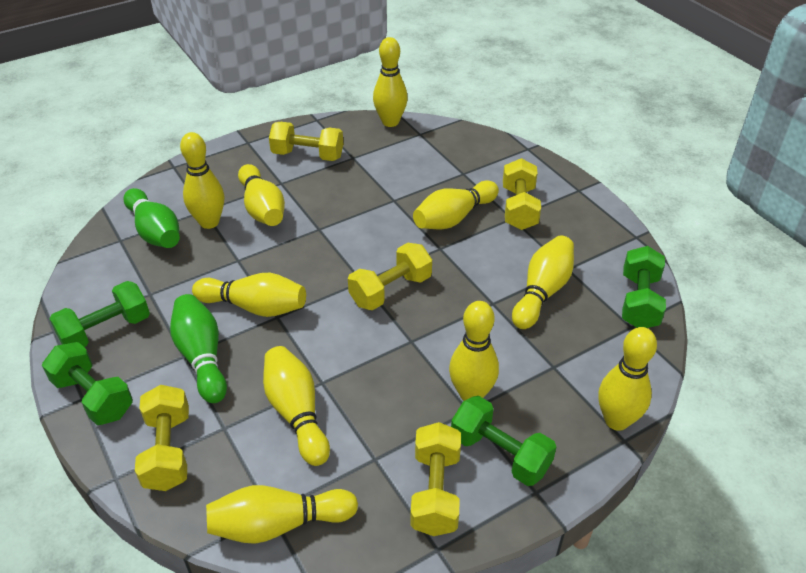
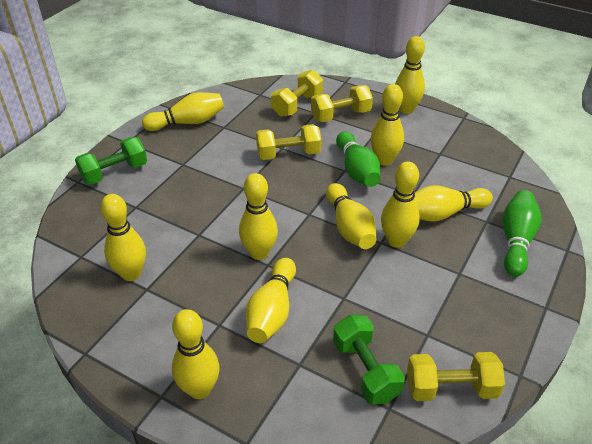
green dumbbell: [42,342,133,425] [49,281,150,347] [451,396,556,486] [622,246,666,328] = 4 -> [75,137,147,185] [333,315,405,404] = 2
yellow dumbbell: [135,385,189,491] [269,122,343,161] [348,243,432,310] [410,422,461,536] [503,158,541,230] = 5 -> [256,124,321,160] [271,70,323,117] [311,85,373,122] [407,352,505,401] = 4

